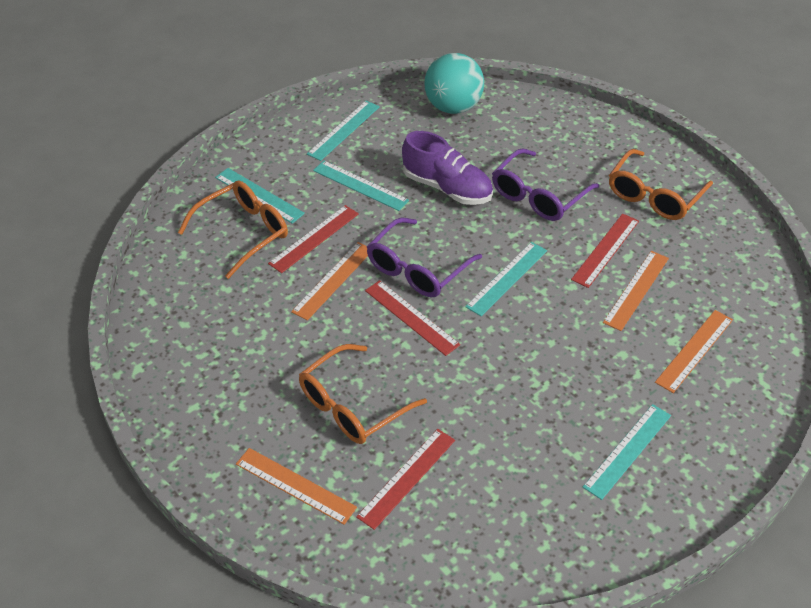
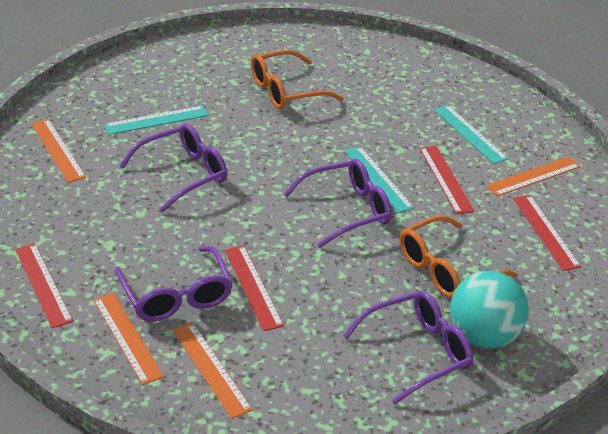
orange glasses: [178,181,288,279] [299,344,427,444] [609,149,713,220] = 3 -> [251,50,344,110] [399,215,517,298] = 2
purple glasses: [367,218,482,298] [492,148,599,221] = 2 -> [115,246,233,322] [119,123,227,213] [284,159,392,248] [343,291,473,405] = 4
purple shoe: [402,131,493,205] = 1 -> none = 0
turquoise ruler: [215,168,305,224] [307,101,380,161] [313,160,409,211] [465,242,547,316] [583,404,671,500] = 5 -> [104,106,208,135] [345,146,414,213] [434,105,508,164] = 3

